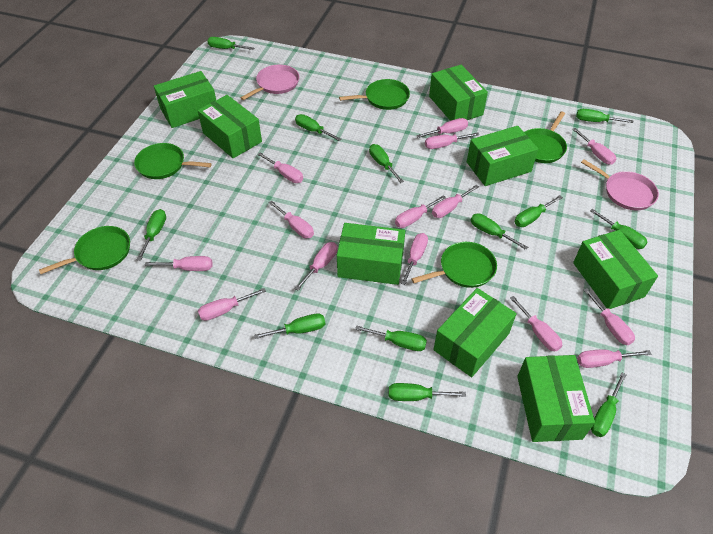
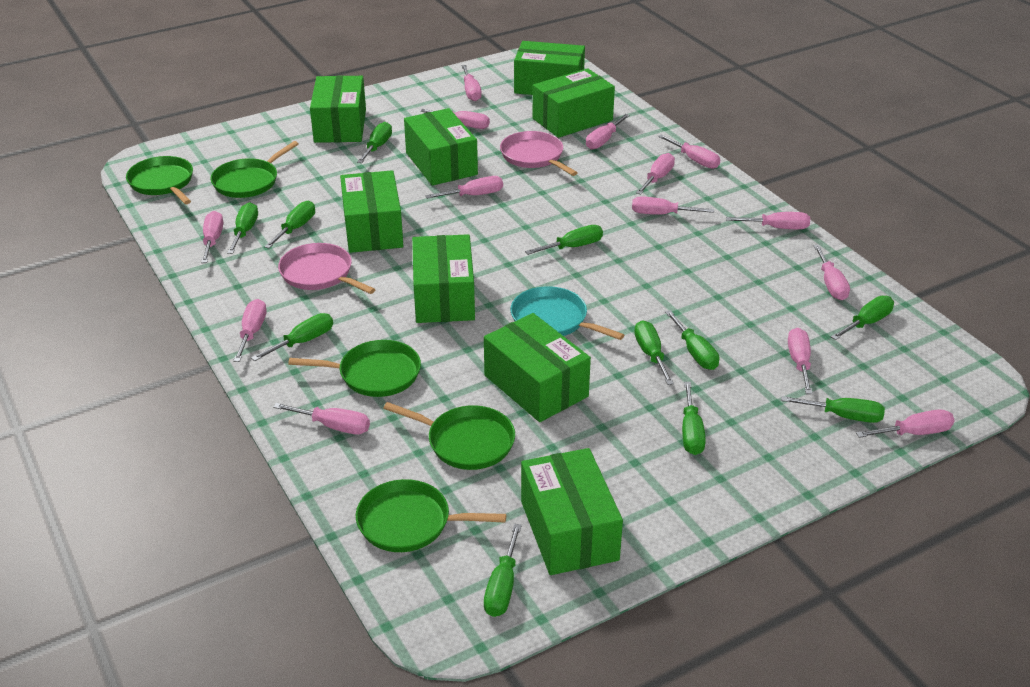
green screwdriver: [137,209,166,261] [207,37,254,50] [254,313,325,339] [295,114,341,141] [355,325,427,351] [369,144,404,183] [389,383,466,401] [471,213,528,250] [514,195,563,227] [576,109,633,123] [590,209,648,249] [591,372,626,437] = 12 -> [227,202,258,254] [251,313,333,361] [264,201,315,248] [357,122,392,163] [484,524,522,617] [525,225,603,255] [634,321,674,385] [665,310,719,370] [682,382,706,455] [781,396,885,423] [831,296,894,340] = 11
turquoise pan: none = 0 -> [511,286,624,340] = 1

